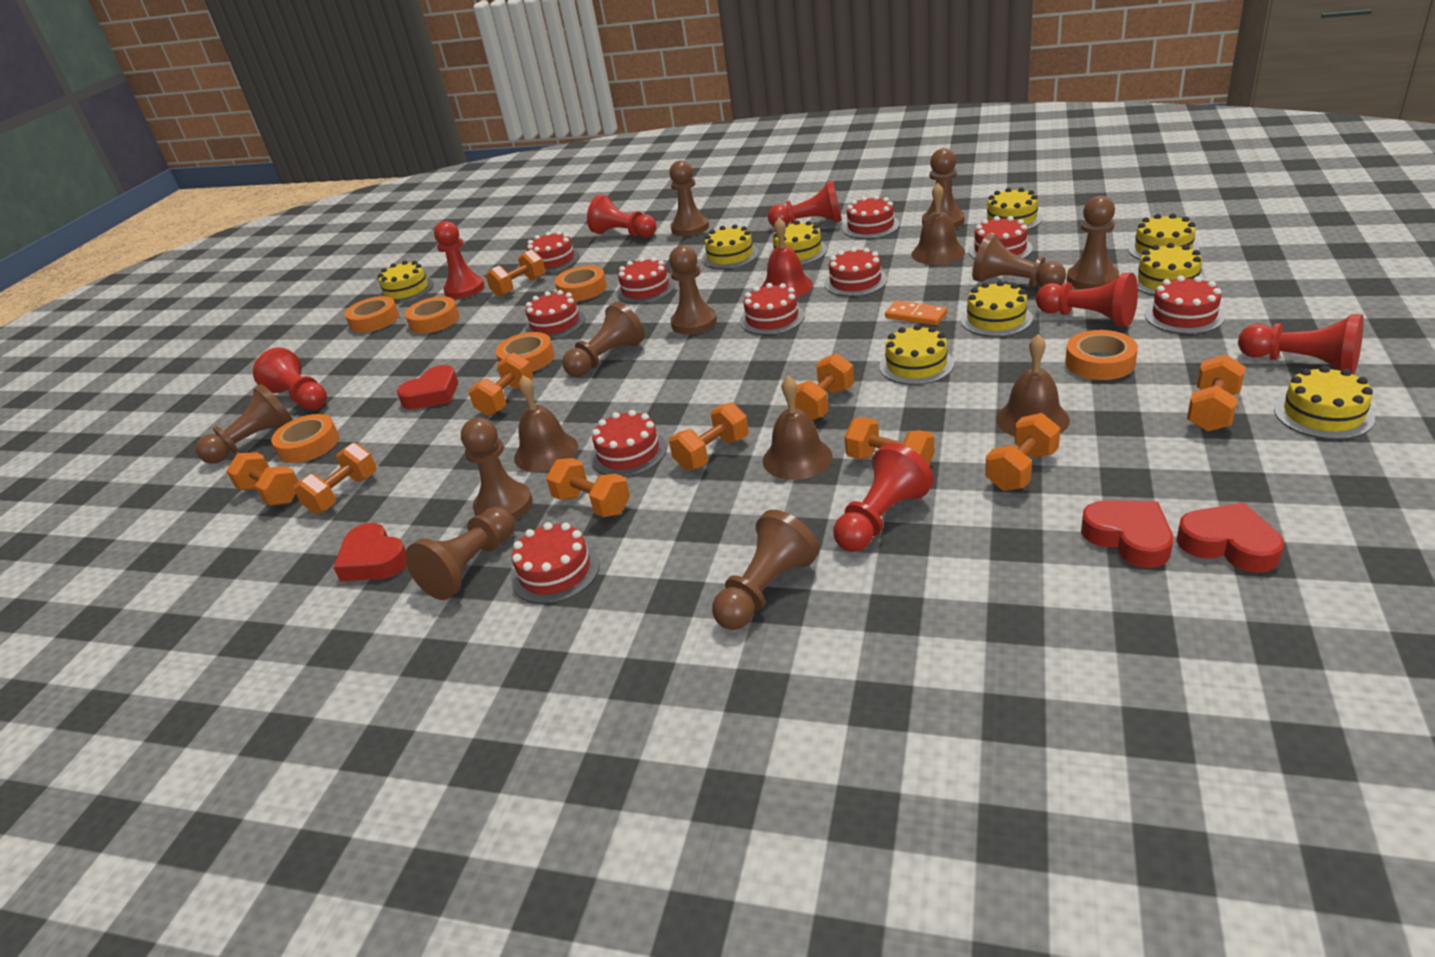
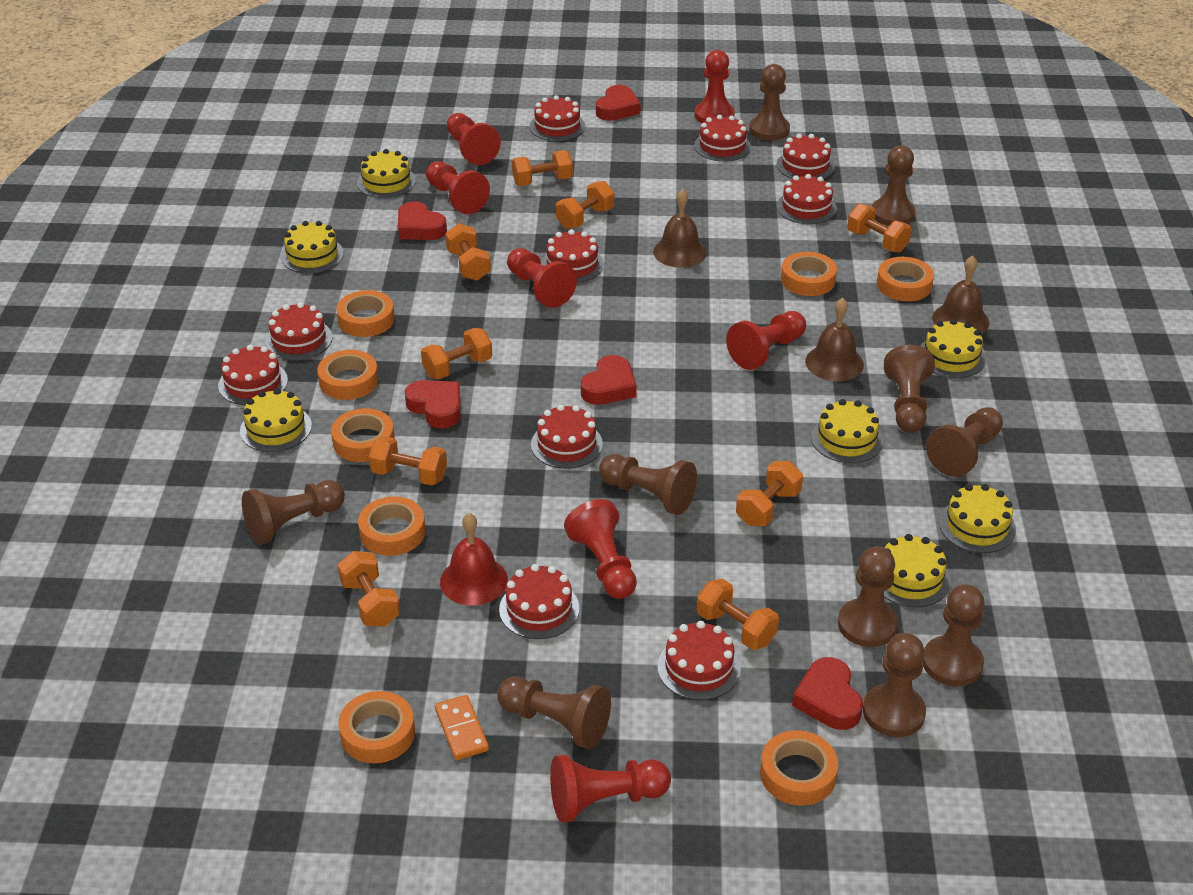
brown bell: [514,375,578,472] [763,376,833,480] [911,183,965,265] [996,334,1070,437] = 4 -> [653,189,707,268] [805,298,864,381] [932,256,989,334] = 3
orange dumbbell: [226,452,299,506] [294,443,377,514] [468,353,534,416] [486,249,545,297] [546,458,630,517] [669,402,749,471] [795,353,854,420] [845,417,934,465] [985,413,1060,491] [1187,354,1246,432] = 10 -> [338,551,400,627] [369,436,447,486] [421,328,492,379] [445,223,491,281] [512,150,573,186] [556,181,614,229] [696,579,779,650] [736,461,803,526] [847,203,912,253] = 9
orange tape: [271,414,339,463] [345,296,399,333] [405,296,459,333] [496,332,554,372] [555,266,607,301] [1065,330,1138,380] = 6 -> [317,350,378,400] [331,408,395,462] [336,290,395,337] [338,691,415,763] [358,497,425,556] [760,730,838,806] [781,252,837,296] [877,257,934,301] = 8
red heart: [333,523,407,581] [397,365,458,409] [1081,500,1173,568] [1177,503,1284,573] = 4 -> [398,201,447,240] [405,380,460,428] [581,355,637,405] [596,85,641,121] [792,657,863,730] = 5
yellow cake: [378,261,434,303] [702,224,759,269] [769,220,827,265] [879,324,954,385] [961,281,1033,337] [981,187,1043,229] [1128,214,1199,260] [1134,243,1206,296] [1274,366,1375,439] = 9 -> [240,388,312,452] [281,221,344,274] [357,149,416,198] [811,399,883,463] [884,534,950,607] [920,319,986,378] [939,484,1016,553] = 7

